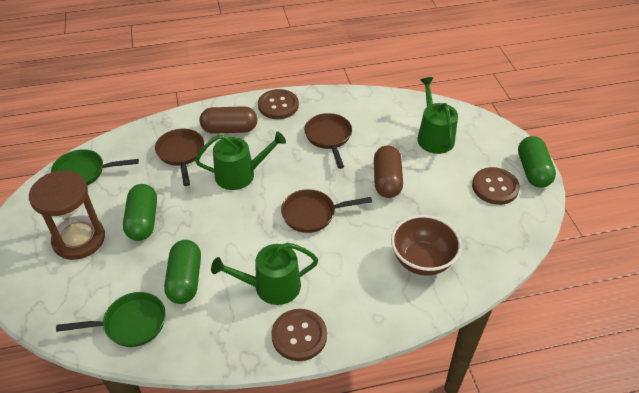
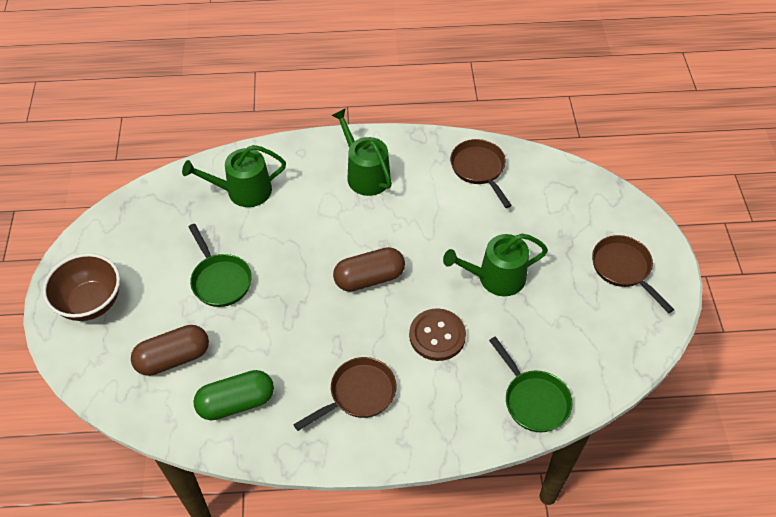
brown button: [258,89,299,119] [271,309,327,361] [472,167,520,205] = 3 -> [409,308,466,361] = 1
brown hourglass: [29,171,105,260] = 1 -> none = 0
green capsule: [123,184,157,241] [164,240,201,304] [518,136,556,188] = 3 -> [193,370,274,420] = 1

